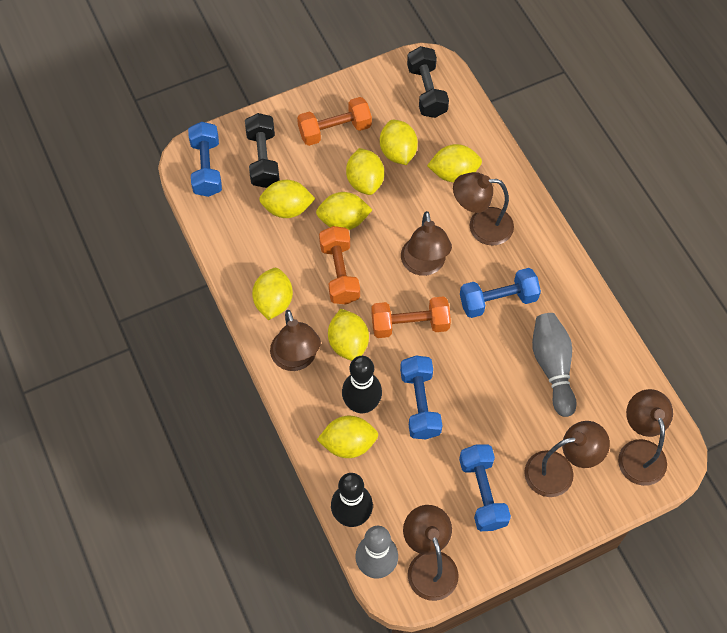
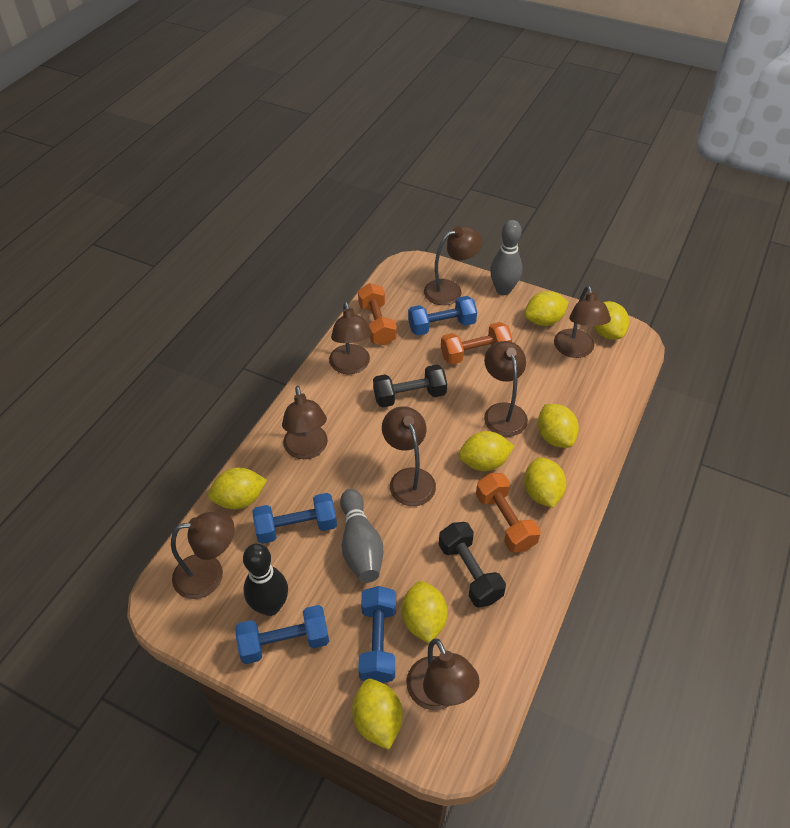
black bowling pin: [331,473,373,527] [342,356,382,414] = 2 -> [243,544,288,616] = 1
brown lamp: [270,310,321,371] [401,211,452,276] [403,505,459,601] [453,172,514,246] [524,421,610,497] [618,389,673,486] = 6 -> [171,512,234,599] [282,386,328,459] [329,302,372,374] [382,406,436,506] [406,638,480,710] [424,226,482,305] [484,341,528,437] [554,286,611,358] = 8

